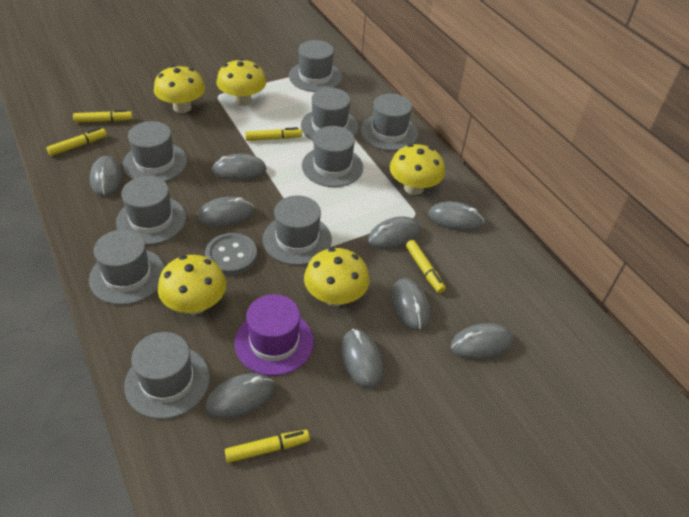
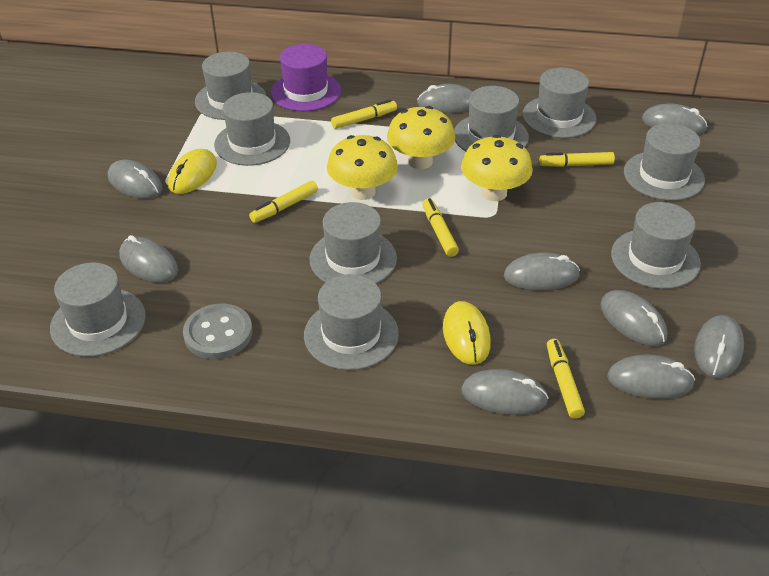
yellow mouse: none = 0 -> [168,149,217,194] [443,301,491,365] = 2
yellow mushroom: [154,65,205,113] [158,255,226,315] [216,59,266,106] [304,248,370,306] [390,144,445,195] = 5 -> [327,135,398,200] [387,106,455,169] [461,135,533,201] = 3

